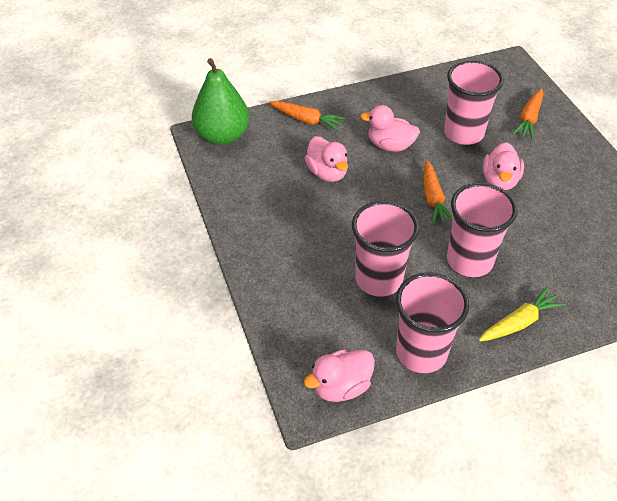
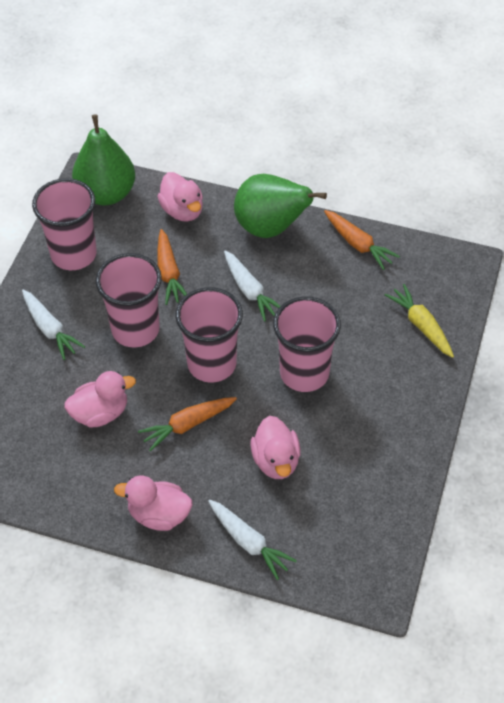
green pear: [192,58,249,145] = 1 -> [72,114,135,205] [234,174,327,238] = 2
white carrot: none = 0 -> [22,289,85,360] [208,500,297,580] [224,251,281,322] = 3

